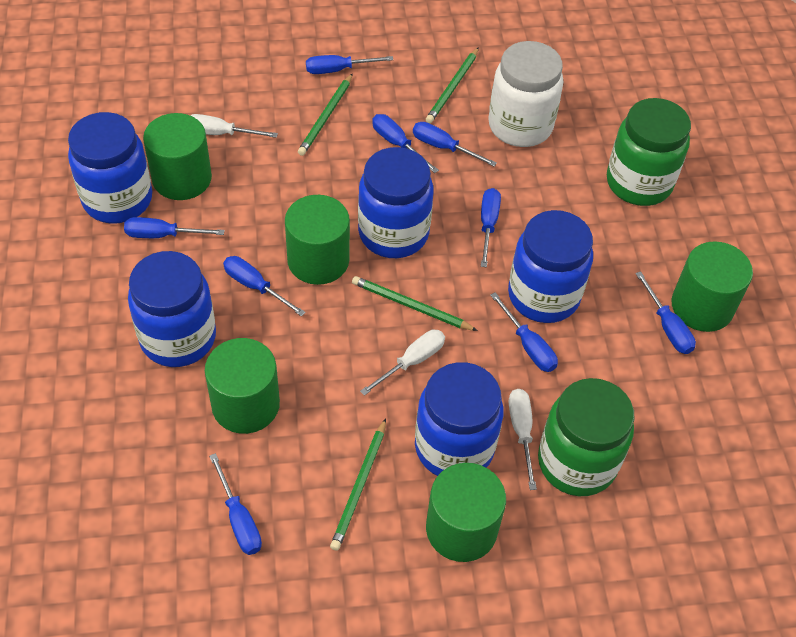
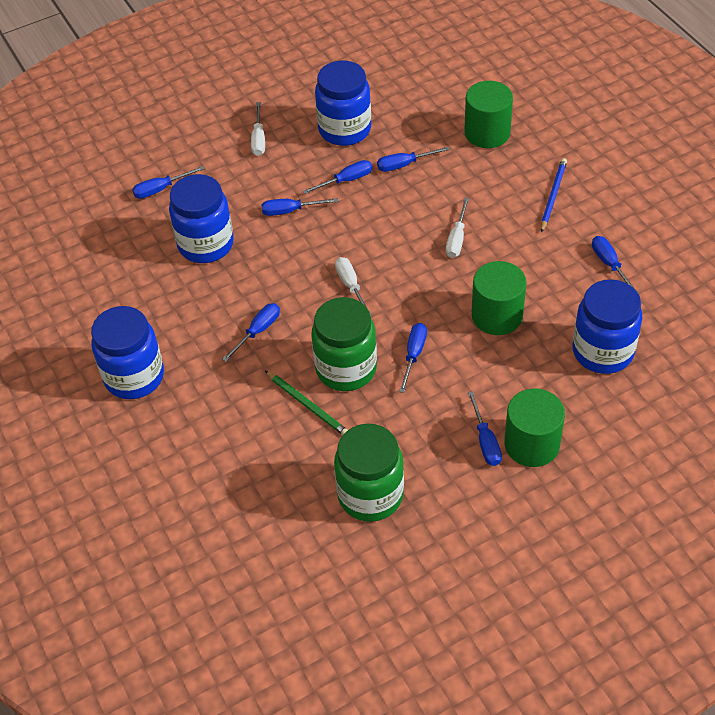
blue jar: [68,112,152,223] [128,251,216,367] [358,147,433,258] [415,362,504,476] [508,210,593,323] = 5 -> [91,306,164,399] [169,174,234,263] [315,61,371,146] [573,279,642,374] = 4
blue pencil: none = 0 -> [541,158,567,232] = 1
blue screwdriver: [124,217,225,238] [209,453,262,555] [223,256,306,317] [306,55,393,74] [372,114,439,173] [413,122,497,167] [481,188,501,268] [490,292,558,372] [635,271,696,354] = 9 -> [132,166,204,199] [222,303,280,362] [261,198,338,216] [303,160,372,194] [377,147,450,172] [399,323,427,393] [468,391,502,466] [592,236,639,294] = 8
green cylinder: [143,113,212,200] [205,338,280,434] [285,195,350,285] [426,463,506,562] [671,241,753,332] = 5 -> [464,81,513,148] [471,261,527,335] [504,389,565,467] = 3
green pencil: [298,73,353,156] [330,418,386,551] [352,276,478,331] [426,47,479,123] = 4 -> [265,371,348,435] = 1
white jar: [488,41,563,147] = 1 -> none = 0

